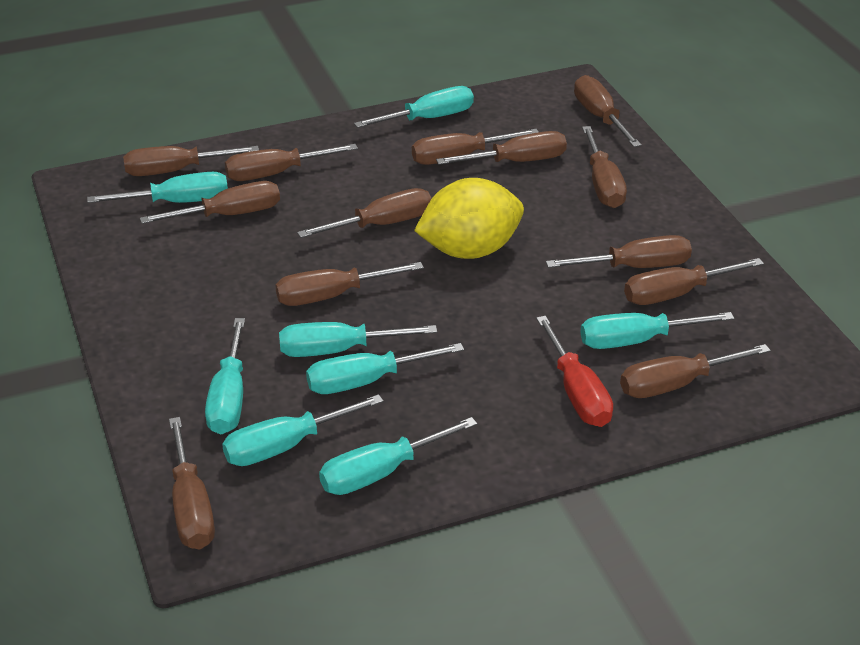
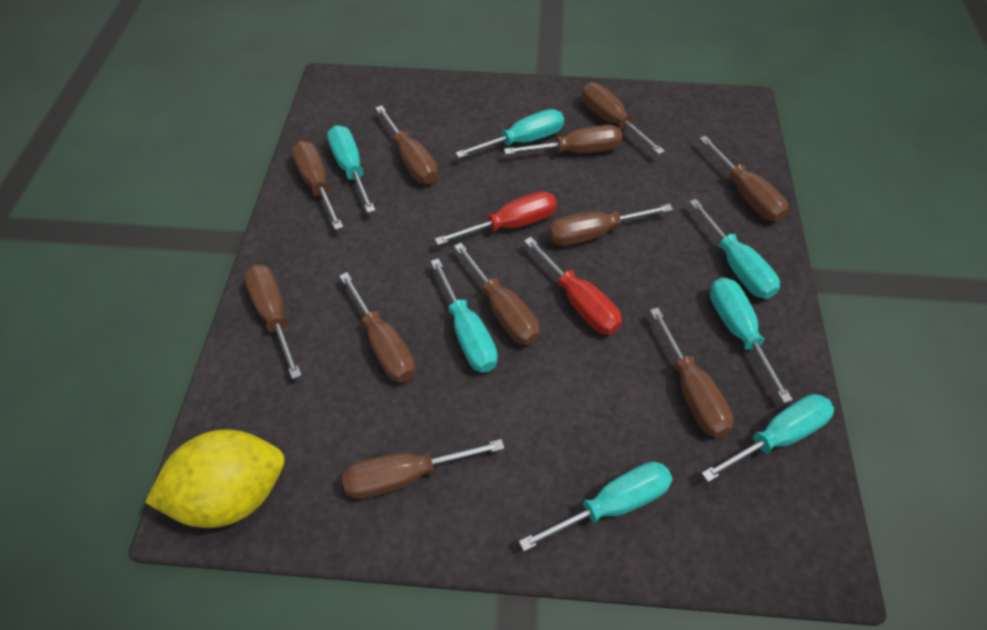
brown screwdriver: [123,146,259,176] [140,181,280,224] [169,417,215,549] [225,144,358,181] [275,262,424,306] [297,188,431,238] [412,129,539,165] [436,131,567,165] [546,235,692,268] [574,75,642,147] [582,126,627,208] [620,344,771,398] [624,258,764,305] = 13 -> [244,264,302,379] [292,141,343,230] [339,272,415,382] [342,439,505,499] [375,105,438,184] [454,243,540,345] [504,125,622,155] [548,204,673,246] [581,82,665,155] [650,308,733,437] [699,136,788,221] = 11
red screwdriver: [536,316,613,427] = 1 -> [435,191,557,245] [524,237,622,335] = 2
turquoise screwdriver: [87,172,228,203] [205,318,245,434] [222,394,384,466] [279,322,437,357] [306,343,464,394] [319,417,477,495] [354,86,474,128] [580,312,734,349] = 8 -> [327,125,376,213] [430,258,498,372] [455,109,564,158] [519,462,673,551] [689,199,780,299] [701,394,834,482] [710,277,793,403] = 7

